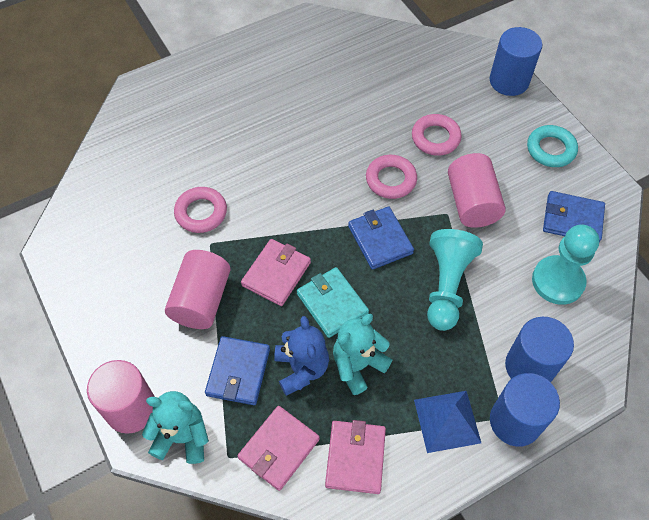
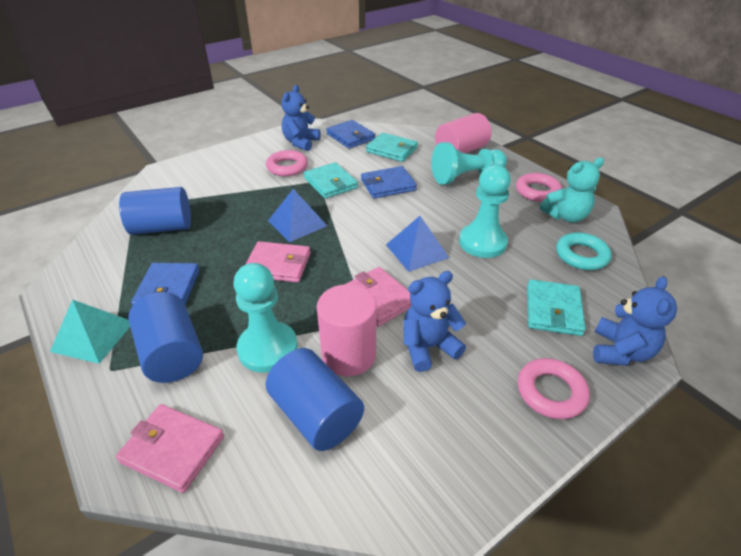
blue pyramid: [414,391,481,453] = 1 -> [268,189,327,242] [386,216,449,272] = 2
blue teddy bear: [274,316,329,396] = 1 -> [281,85,321,151] [403,271,466,372] [593,276,677,366] = 3
pink cylinder: [87,360,155,434] [165,250,231,329] [448,153,506,228] = 3 -> [317,284,377,376] [435,113,491,153] = 2
turquoise pawn: [427,229,483,331] [532,225,599,305] = 2 -> [234,263,298,373] [432,142,507,185] [459,165,511,258] = 3
turquoise pyramid: none = 0 -> [50,299,130,364] = 1
turquoise teddy bear: [142,391,209,464] [333,314,392,395] = 2 -> [540,157,604,223] = 1
turquoise wallet: [297,267,369,338] = 1 -> [304,162,358,199] [366,133,418,162] [527,279,586,336] = 3

